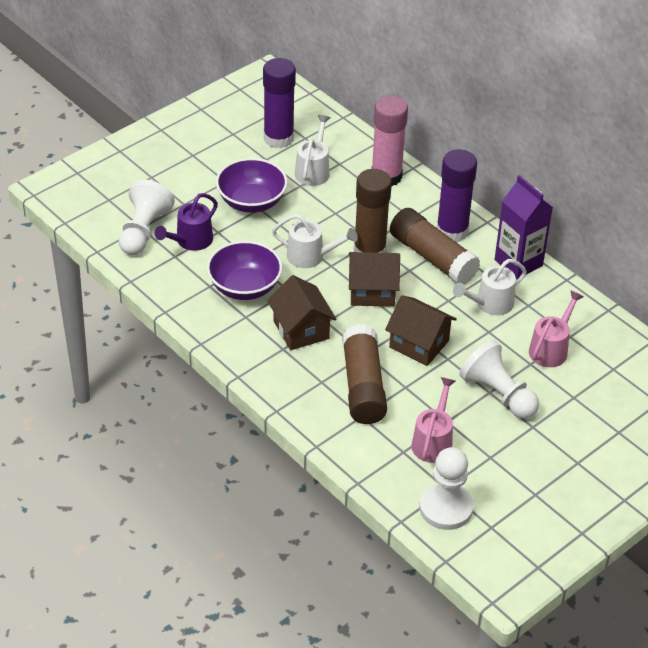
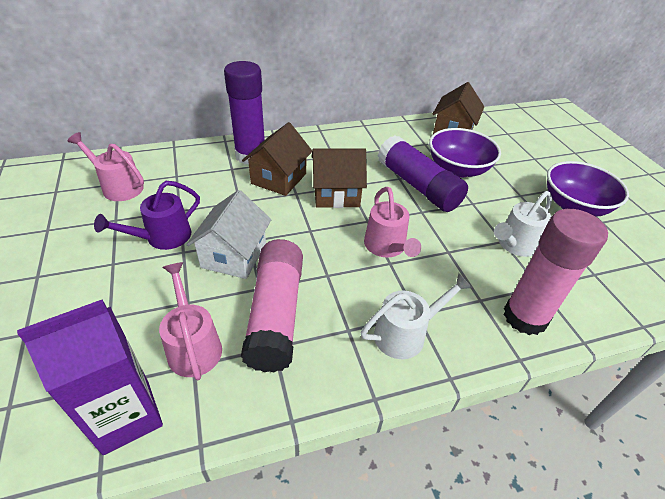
brown glue stick: [342,324,387,424] [354,169,392,253] [390,208,480,284] = 3 -> none = 0
pink glue stick: [371,96,408,187] = 1 -> [241,239,303,372] [503,209,608,335] = 2
pink watering can: [411,377,455,463] [529,290,584,367] = 2 -> [67,132,144,201] [159,262,222,380] [364,187,421,257] = 3
white house: none = 0 -> [186,190,271,279] = 1
white pawn: [119,180,175,255] [419,447,474,530] [459,340,539,419] = 3 -> none = 0
white watering can: [272,214,358,268] [295,115,331,186] [453,259,527,315] = 3 -> [361,273,472,359] [494,191,552,257] = 2

